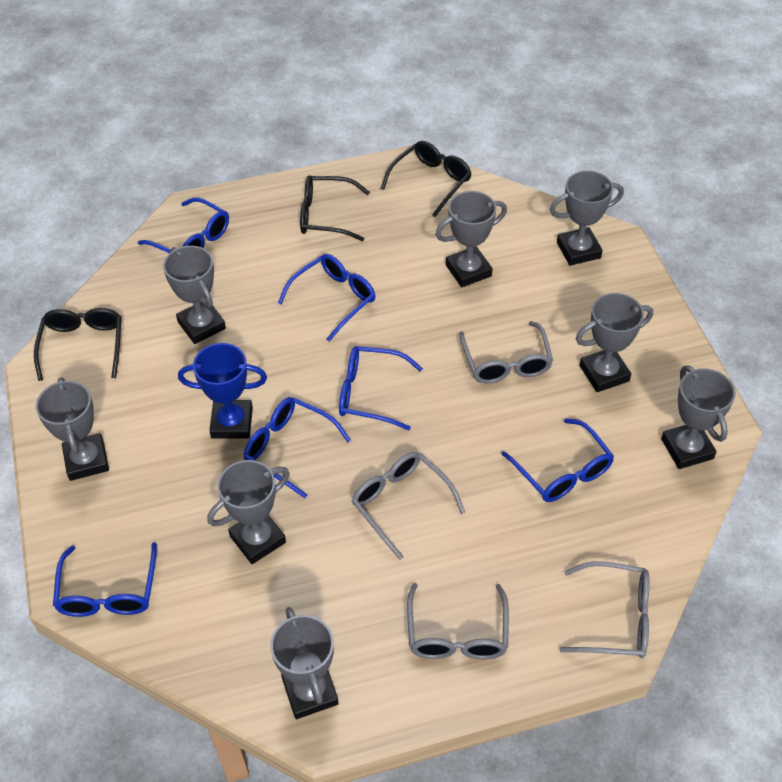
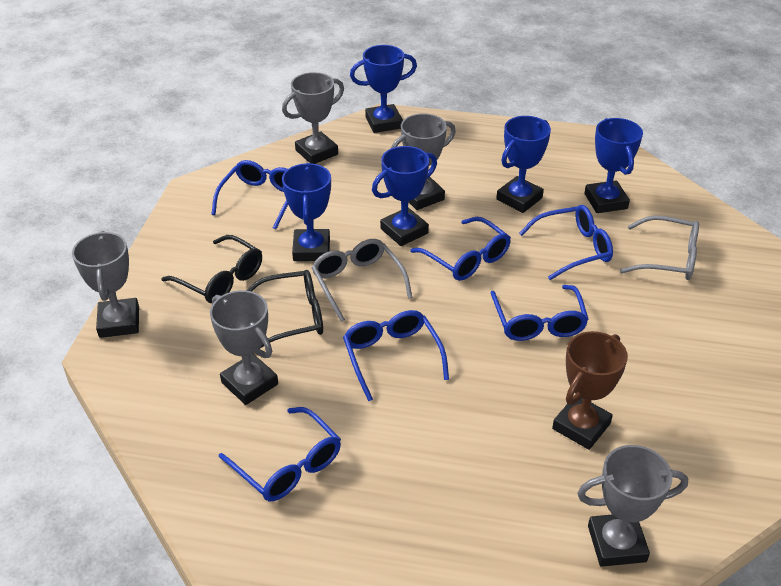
black glasses: [34,308,122,381] [300,175,370,241] [381,141,472,217] = 3 -> [161,235,262,303] [246,270,323,348] = 2
blue trophy: [178,343,267,439] = 1 -> [282,163,331,261] [350,45,417,133] [372,146,437,246] [496,116,551,213] [584,118,643,213] = 5
brown trophy: none = 0 -> [552,331,628,450] = 1
grey glasses: [352,452,465,560] [407,583,509,659] [459,321,553,384] [559,561,650,658] = 4 -> [311,239,412,322] [620,215,699,280] = 2
grey trophy: [36,377,109,481] [163,246,226,344] [207,460,290,564] [270,607,339,719] [435,191,507,287] [550,171,624,266] [576,293,653,392] [661,365,736,469] = 8 -> [72,231,139,338] [210,290,278,405] [282,72,344,164] [391,113,456,210] [577,445,688,567] = 5

